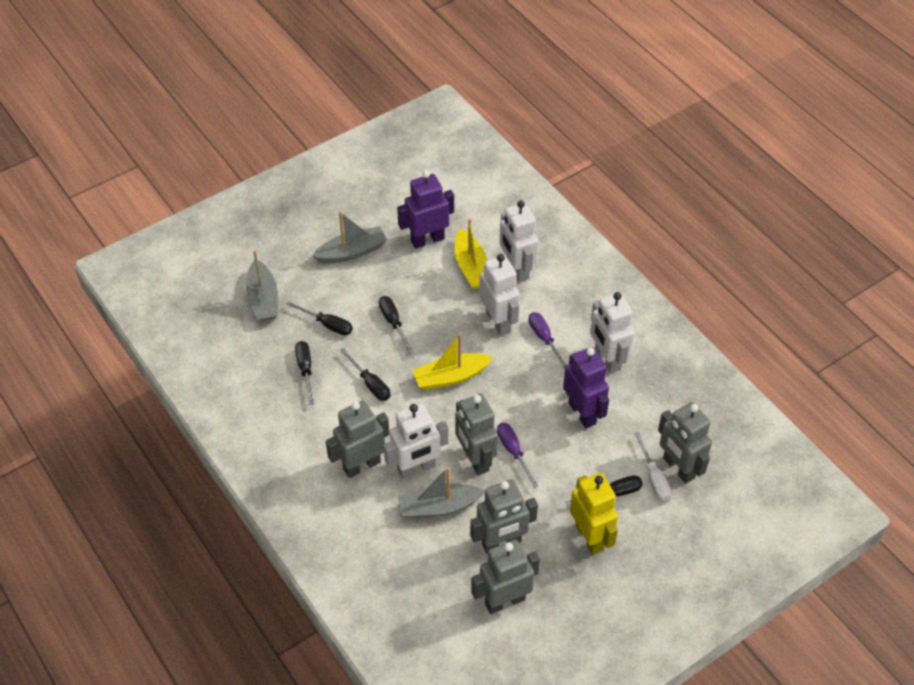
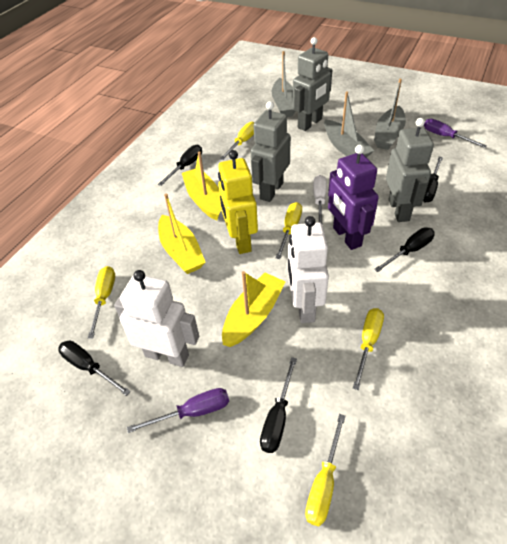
grey robot: [326,401,389,478] [455,394,498,475] [470,480,538,554] [471,539,540,614] [658,402,712,484] = 5 -> [251,101,291,202] [293,37,332,131] [386,118,434,222] = 3
purple robot: [397,171,454,249] [563,347,609,428] = 2 -> [328,145,379,250] = 1
white robot: [384,403,448,479] [479,254,520,336] [500,200,539,282] [590,292,634,374] = 4 -> [114,270,199,367] [288,216,329,323] = 2
yellow boat: [412,334,493,390] [455,219,487,289] = 2 -> [158,194,206,274] [182,151,221,220] [222,271,285,347] = 3
yellow screwdriver: none = 0 -> [88,266,115,339] [220,122,254,160] [276,202,302,259] [305,414,346,526] [353,308,384,390] = 5

